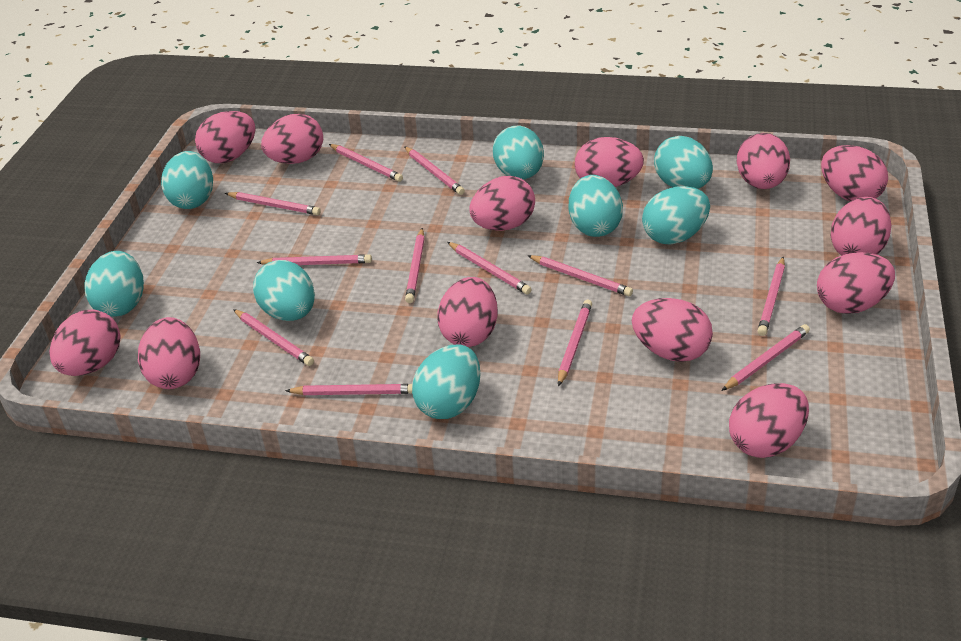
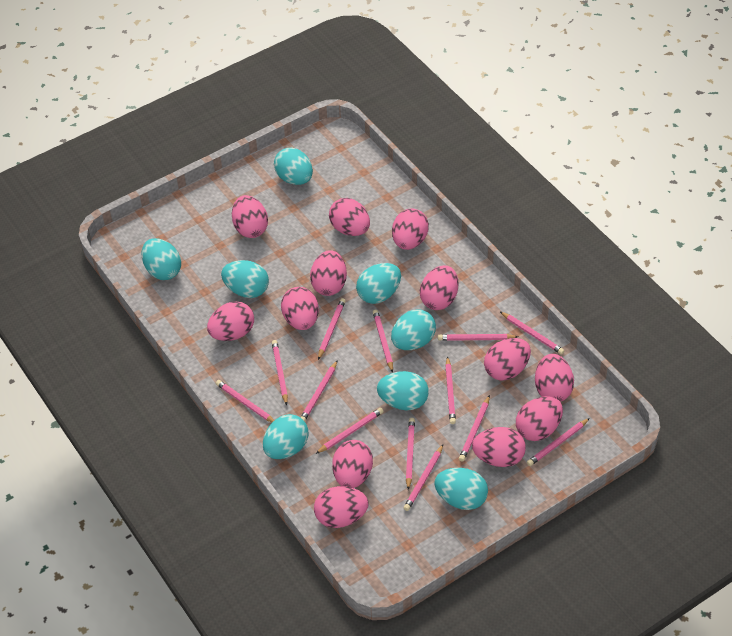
pink pencil: [225,192,321,215] [233,309,314,366] [257,254,372,265] [285,384,412,395] [329,144,403,182] [405,147,465,195] [405,228,425,303] [447,242,532,295] [527,255,633,296] [558,300,592,386] [721,324,810,391] [758,257,785,336] = 12 -> [216,380,274,423] [272,340,288,405] [300,360,338,421] [316,408,384,454] [318,298,346,360] [373,309,393,373] [403,444,443,511] [406,418,415,490] [438,334,518,341] [445,356,456,424] [459,395,490,462] [500,312,564,355] [527,418,590,466] = 13

